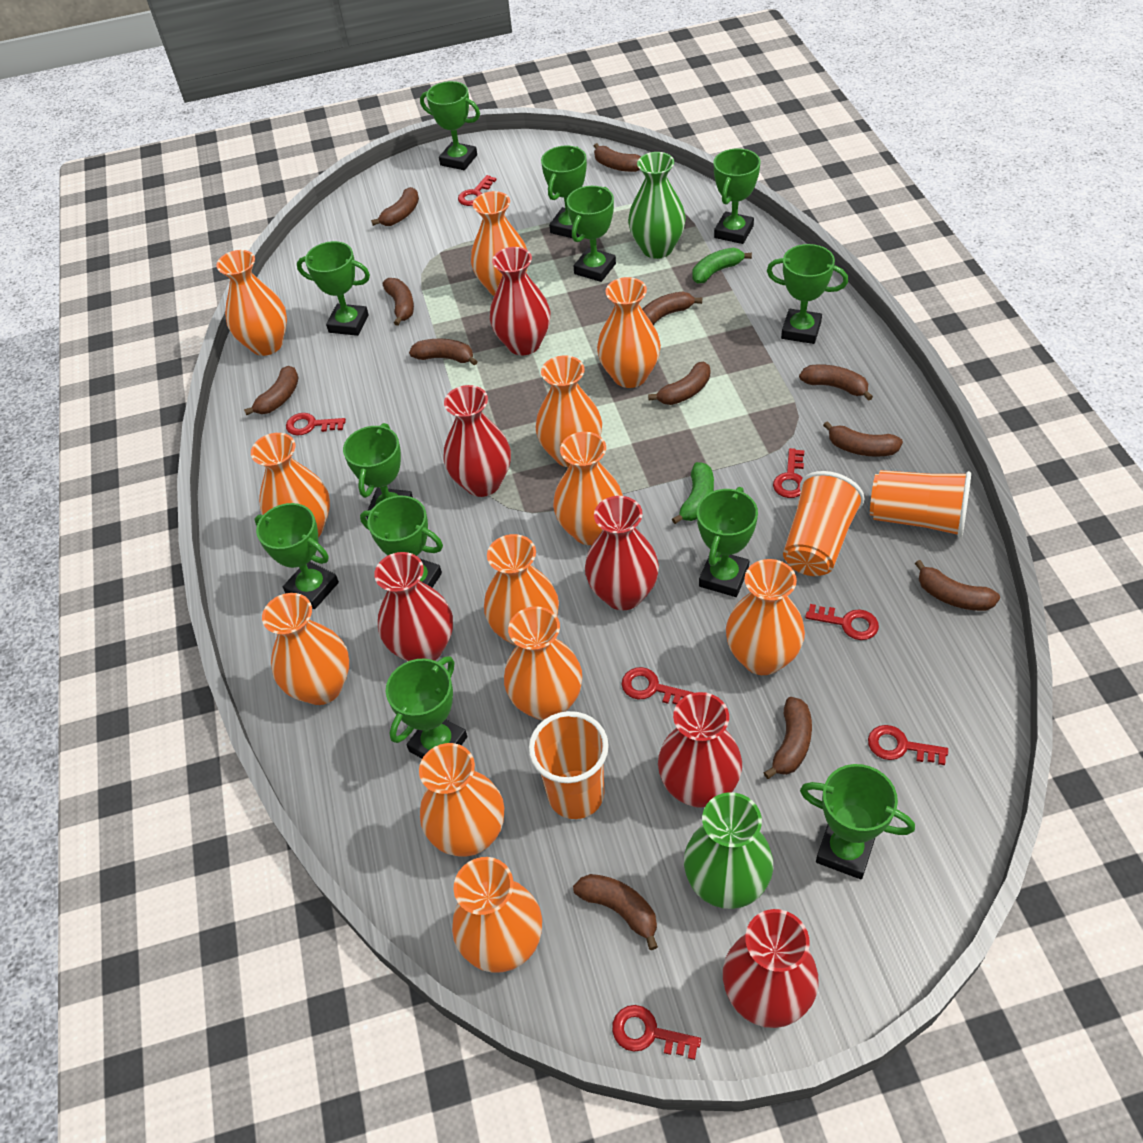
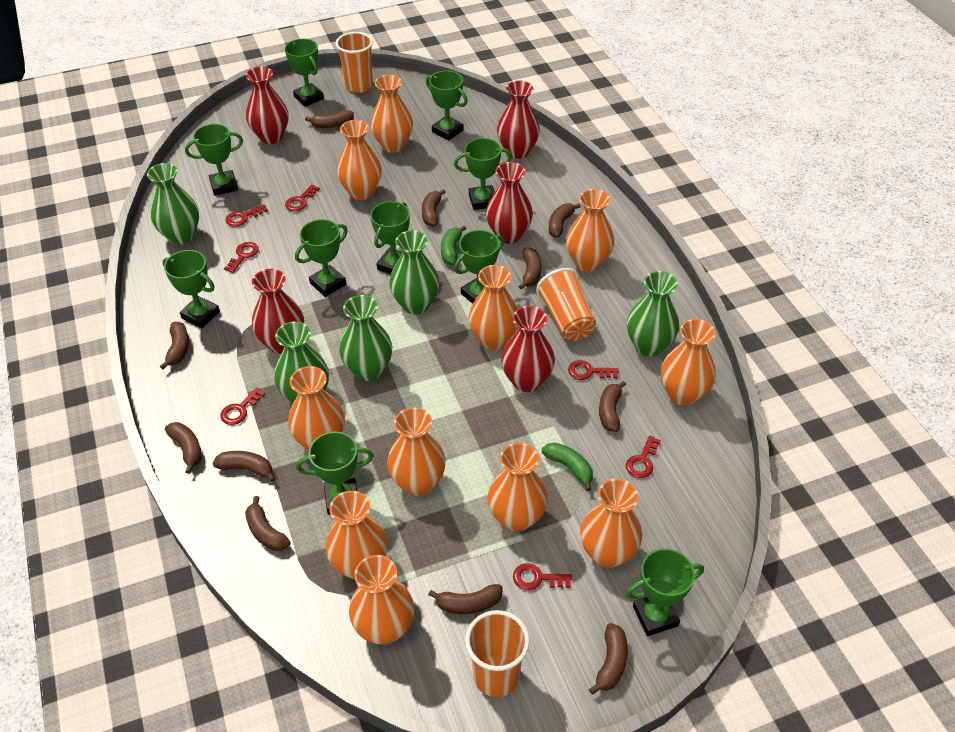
brown banana: [244,366,299,415] [371,187,419,226] [383,278,414,326] [409,339,478,365] [573,874,658,950] [594,143,641,172] [642,291,702,325] [648,361,710,405] [764,697,812,779] [799,365,873,401] [823,421,903,457] [915,560,1000,611] = 12 -> [160,322,189,369] [165,422,202,474] [213,451,275,482] [245,496,290,551] [305,110,354,128] [422,189,445,227] [428,584,503,614] [519,247,542,290] [549,203,581,238] [589,623,628,695] [599,381,626,432] = 11
green trophy: [255,503,339,609] [297,241,370,336] [343,423,413,520] [360,496,443,588] [386,656,467,758] [420,81,480,170] [541,146,587,238] [566,186,616,282] [697,487,758,597] [714,148,760,244] [767,244,848,344] [800,764,915,879] = 12 -> [162,250,220,328] [185,124,243,196] [285,39,324,107] [295,219,348,297] [296,432,374,515] [370,201,410,274] [426,71,468,141] [454,138,512,210] [454,230,504,304] [626,548,704,636] = 10
green vase: [628,152,686,259] [684,792,773,909] = 2 -> [147,163,199,245] [274,321,329,403] [339,295,392,381] [389,230,440,315] [627,271,679,357] = 5
orange vase: [216,250,287,356] [251,433,330,537] [262,593,349,705] [419,743,504,857] [452,857,542,973] [471,191,528,296] [484,534,559,646] [504,606,582,721] [535,355,602,467] [553,432,623,545] [597,277,661,388] [726,559,805,675] = 12 -> [288,366,345,450] [326,491,388,579] [337,120,382,200] [349,555,414,645] [370,75,413,153] [387,407,446,496] [468,265,518,350] [488,443,548,532] [566,189,614,272] [580,478,642,568] [661,319,716,406] = 11
red vase: [374,552,453,661] [444,385,511,497] [490,247,551,355] [585,496,659,610] [658,692,742,808] [723,909,819,1028] = 6 -> [246,67,289,144] [252,269,304,354] [486,162,533,244] [497,80,540,159] [501,306,555,392] = 5

